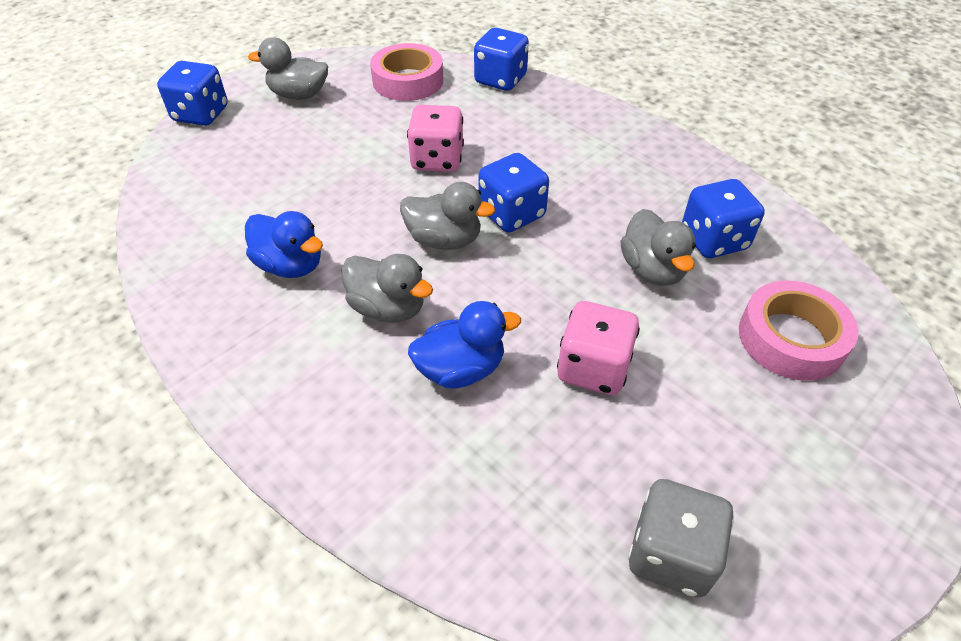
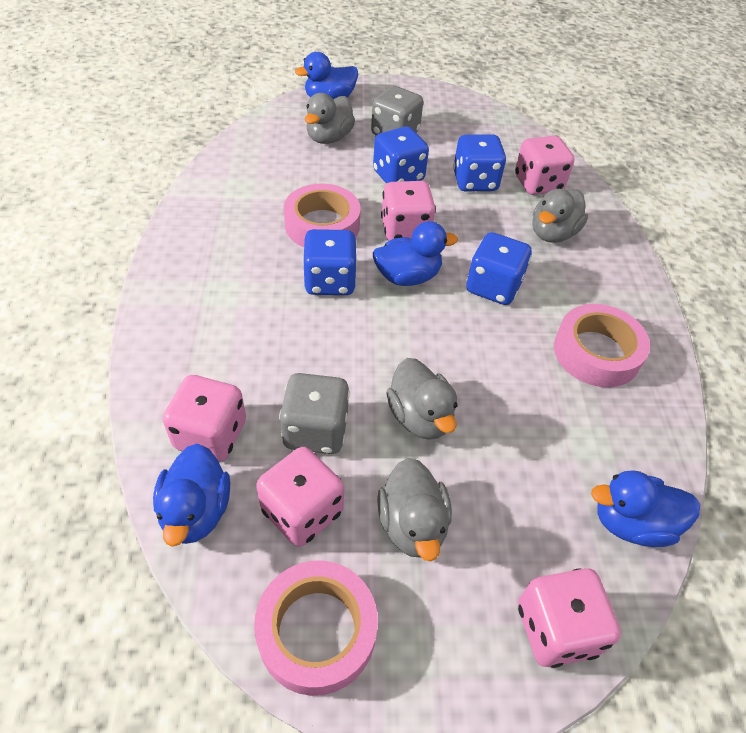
blue duck: [245,211,323,278] [408,301,521,388] = 2 -> [153,444,230,547] [295,52,358,99] [373,221,458,286] [591,470,700,547] = 4
grey dice: [628,479,734,597] = 1 -> [279,373,350,454] [371,86,423,136] = 2
pink dice: [407,105,464,172] [557,301,640,395] = 2 -> [163,375,246,461] [256,447,344,547] [381,181,436,241] [515,136,574,195] [518,568,621,668] = 5
pink tape: [370,43,443,101] [739,281,858,381] = 2 -> [254,560,378,696] [284,184,361,247] [554,304,650,388] = 3

